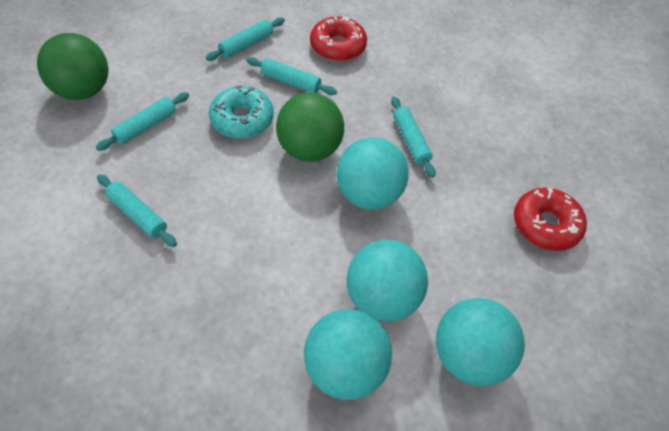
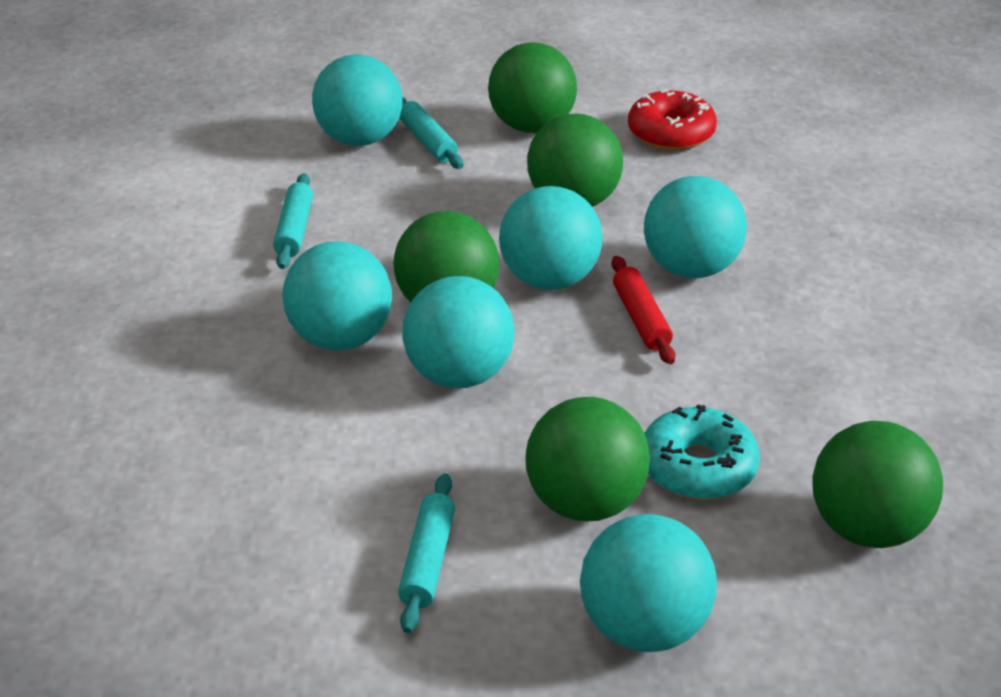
green ball: [37,33,109,100] [276,92,344,162] = 2 -> [393,211,499,303] [488,42,577,133] [525,397,650,521] [527,114,623,207] [812,421,943,548] = 5
red donut: [310,16,367,62] [514,188,587,251] = 2 -> [628,90,717,151] = 1
red rolling pin: none = 0 -> [611,256,676,364] = 1
turquoise ball: [304,309,392,400] [337,137,408,210] [347,240,428,322] [436,298,525,386] = 4 -> [282,241,392,351] [312,54,403,146] [402,276,515,388] [499,186,603,290] [580,514,717,652] [644,176,747,278] = 6
turquoise rolling pin: [96,92,189,151] [97,175,177,247] [205,17,285,61] [246,57,337,95] [391,96,435,178] = 5 -> [273,173,313,269] [398,473,455,633] [400,97,463,169] = 3

